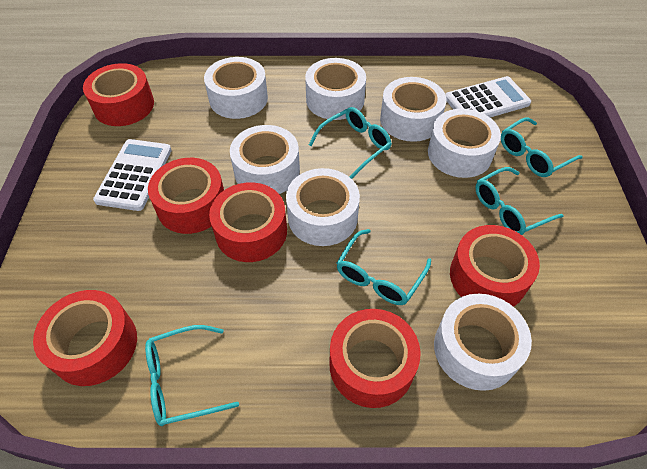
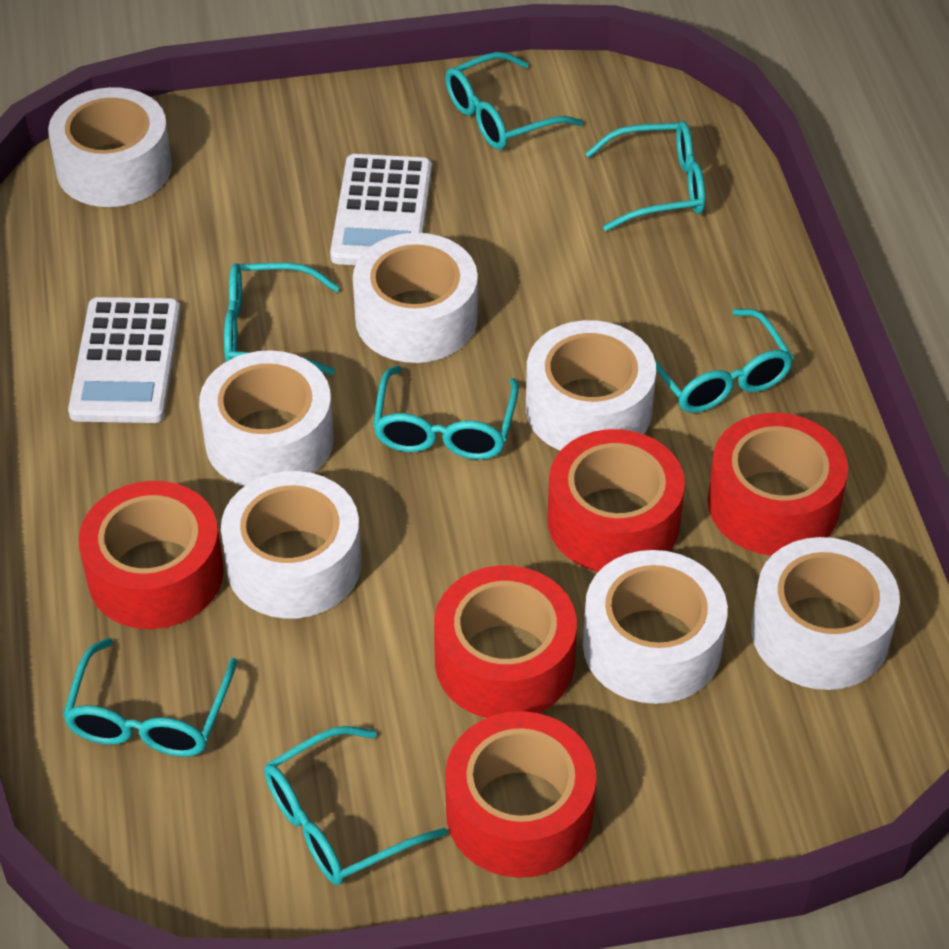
red tape: [33,290,137,386] [83,63,154,126] [148,158,224,234] [209,182,287,262] [329,309,420,408] [450,225,540,307] = 6 -> [79,481,224,629] [434,565,577,718] [445,711,596,878] [547,429,685,572] [708,413,848,555] = 5
turquoise glasses: [145,325,239,426] [309,107,392,179] [337,229,431,305] [475,167,564,235] [501,117,583,177] = 5 -> [63,638,237,757] [224,263,340,375] [264,726,447,885] [373,366,519,460] [445,52,584,150] [585,121,705,231] [654,309,794,413] = 7

